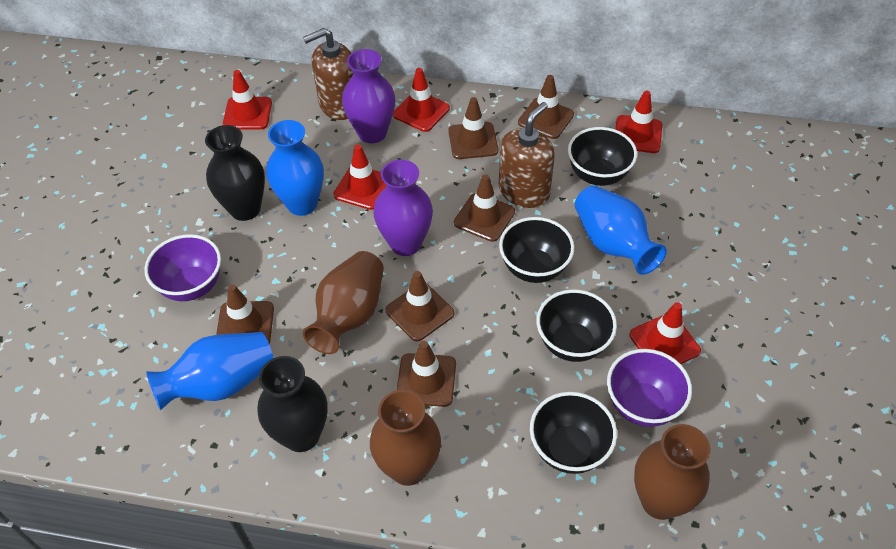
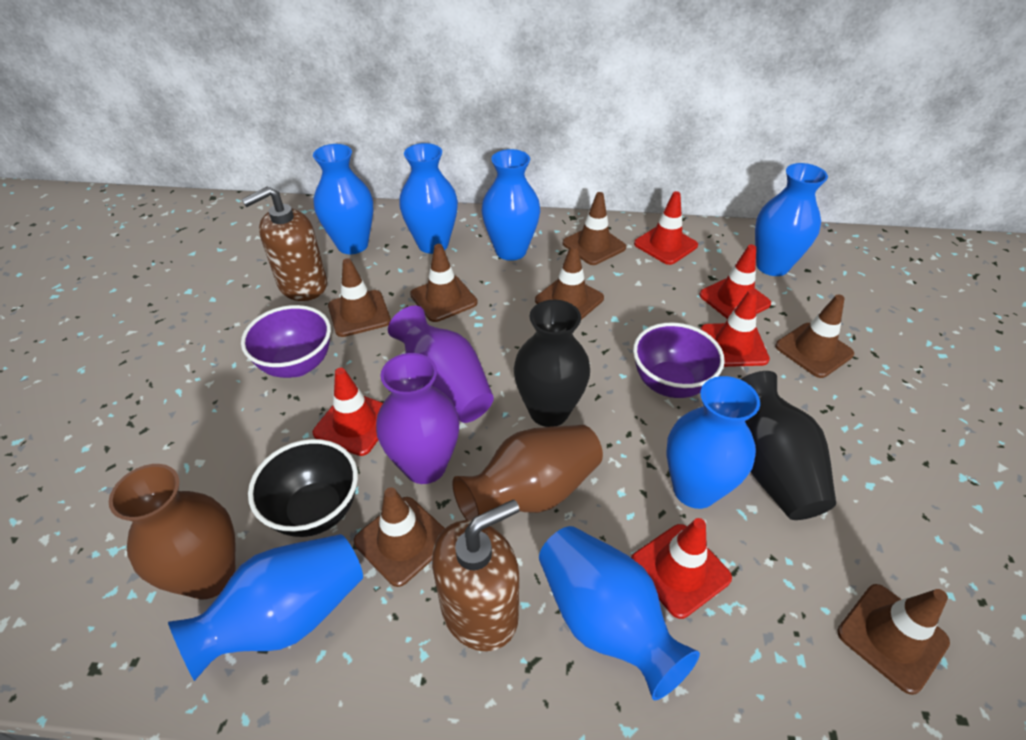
black bowl: [499,217,574,283] [530,392,617,474] [536,289,617,362] [568,127,637,186] = 4 -> [248,439,358,537] = 1
blue vase: [146,332,273,410] [266,120,324,216] [575,186,667,275] = 3 -> [168,534,363,681] [313,144,373,254] [399,143,458,254] [482,149,540,261] [539,526,700,700] [666,376,760,509] [755,163,828,276] = 7
brown traffic cone: [216,284,274,343] [386,271,454,341] [397,341,456,407] [448,97,498,159] [454,174,515,242] [518,75,574,139] = 6 -> [328,258,391,337] [354,487,445,587] [410,244,477,322] [535,244,604,320] [563,192,626,265] [775,295,854,378] [837,584,950,695] = 7
brown vase: [303,251,384,354] [370,390,441,486] [634,424,710,520] = 3 -> [109,464,236,599] [452,425,603,520] = 2

